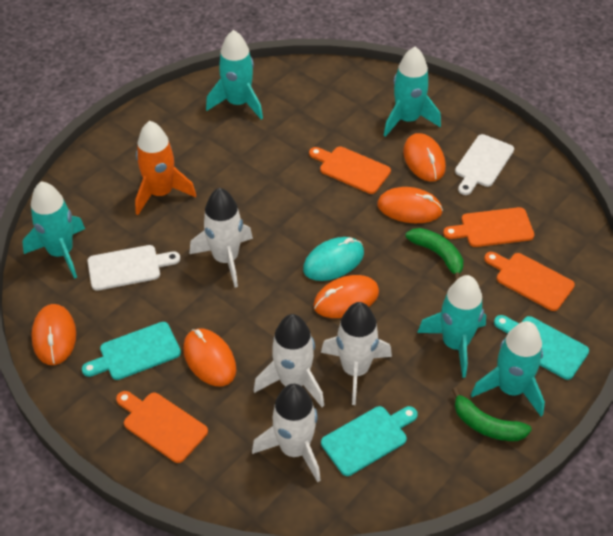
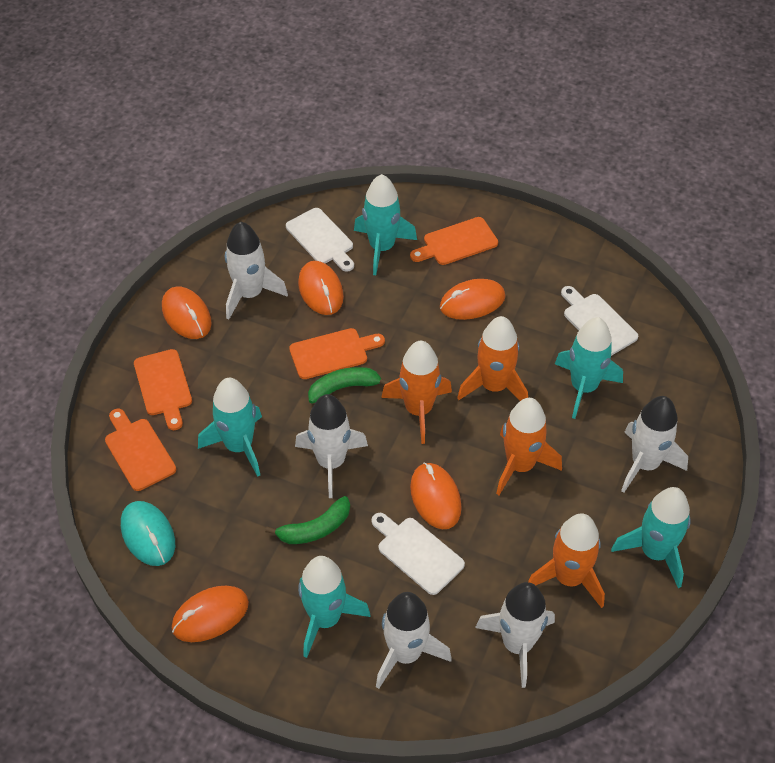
orange rocket: [135,121,196,215] = 1 -> [381,341,452,444] [457,316,528,401] [496,398,562,495] [528,513,605,608] = 4
turquoise cutting board: [82,322,181,380] [321,406,418,476] [494,315,589,380] = 3 -> none = 0
white cutting board: [88,245,180,291] [455,134,514,195] = 2 -> [286,208,354,272] [372,513,465,595] [561,286,638,356] = 3
white rocket: [190,188,253,287] [252,384,321,482] [254,314,324,407] [321,302,392,405] = 4 -> [225,221,288,320] [295,394,368,498] [376,592,452,689] [475,582,555,688] [621,396,688,493] = 5

